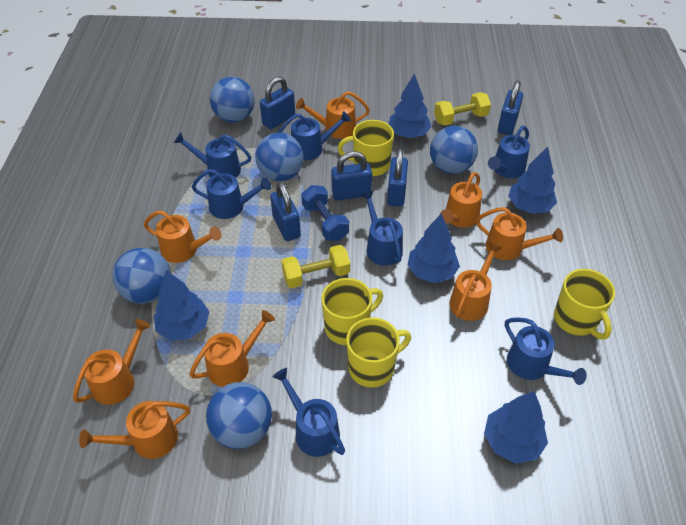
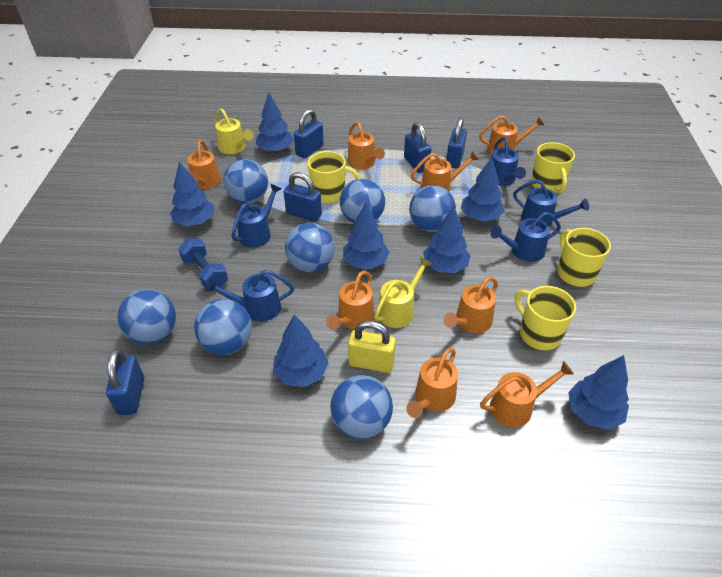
blue ball: [112,248,171,304] [206,382,272,449] [210,77,255,122] [255,133,304,181] [430,126,478,174] = 5 -> [117,289,176,345] [194,299,252,355] [223,159,268,204] [285,223,335,273] [330,375,393,439] [340,179,385,223] [409,185,456,232] = 7
blue tree: [154,270,210,341] [389,73,432,138] [408,213,460,283] [484,391,548,464] [508,146,557,214] = 5 -> [170,162,214,226] [256,92,294,153] [273,314,328,387] [343,203,389,269] [423,207,471,273] [461,158,505,222] [568,355,629,430] = 7
blue watering can: [174,133,251,178] [192,169,271,219] [272,368,345,457] [278,111,351,160] [361,191,403,266] [488,126,530,178] [505,317,587,385] = 7 -> [205,270,294,321] [231,184,281,247] [491,137,526,186] [491,212,561,262] [513,180,589,226] = 5
yellow dumbbell: [281,245,350,288] [434,92,491,126] = 2 -> none = 0
yellow padlock: none = 0 -> [348,321,396,373] = 1
yellow watering can: none = 0 -> [214,109,254,154] [374,257,432,328] = 2

